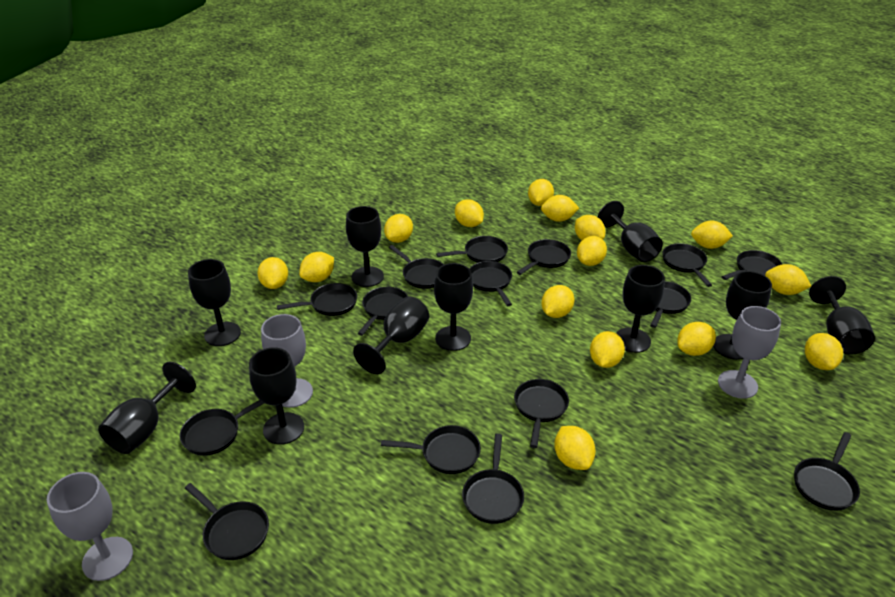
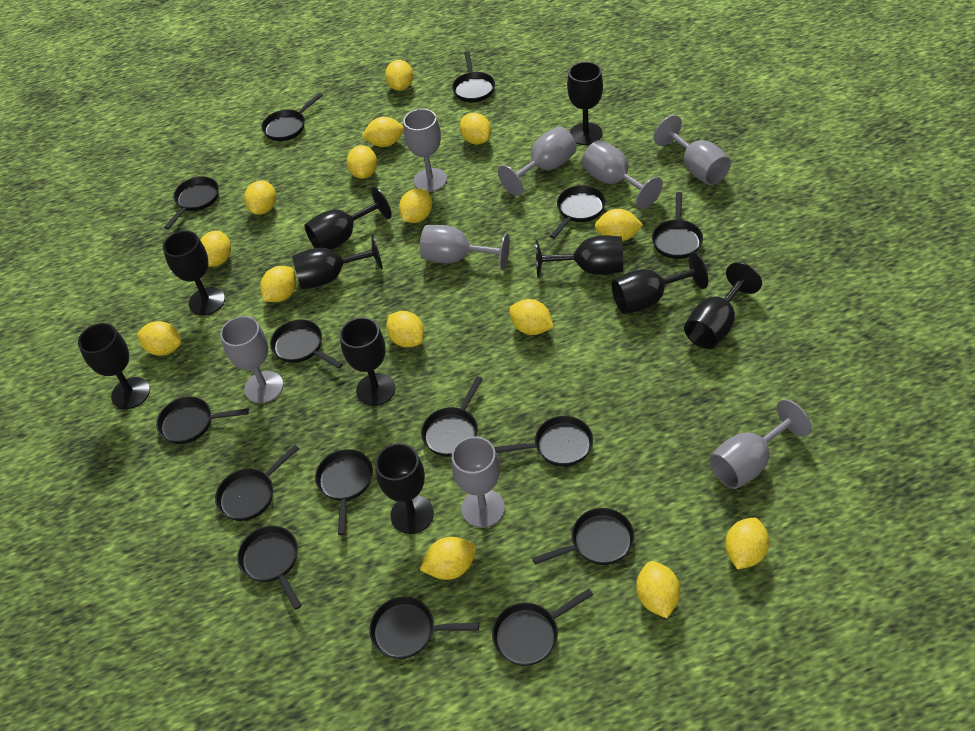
grey goblet: [47,472,133,581] [261,314,313,408] [718,306,781,399] = 3 -> [220,316,283,403] [403,109,447,192] [420,225,510,271] [451,436,505,528] [498,126,577,196] [582,140,663,209] [654,115,731,185] [709,399,812,489] = 8

